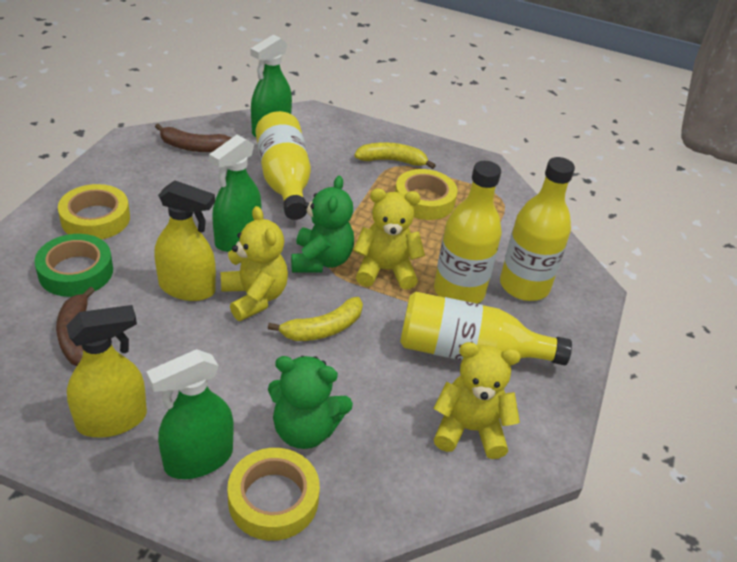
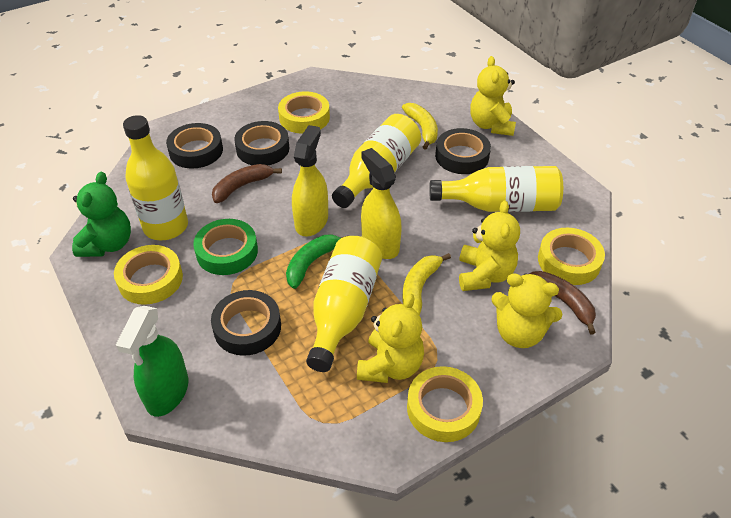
black tape: none = 0 -> [166,123,223,169] [211,290,281,356] [234,121,289,165] [435,128,491,174] = 4
green banana: none = 0 -> [286,235,346,289] = 1
green spray bottle: [146,349,234,479] [209,135,262,252] [250,35,292,137] = 3 -> [116,306,188,417] = 1
green teddy bear: [268,356,353,449] [291,176,354,273] = 2 -> [72,172,131,257] = 1
yellow tape: [58,184,130,240] [227,448,320,541] [395,169,457,220] = 3 -> [114,245,183,305] [278,91,330,134] [407,366,483,442] [538,228,605,285] = 4
yellow teddy bear: [220,206,288,321] [353,188,425,290] [433,342,521,459] = 3 -> [357,293,424,383] [459,200,520,291] [470,56,516,136] [491,273,562,348] = 4

